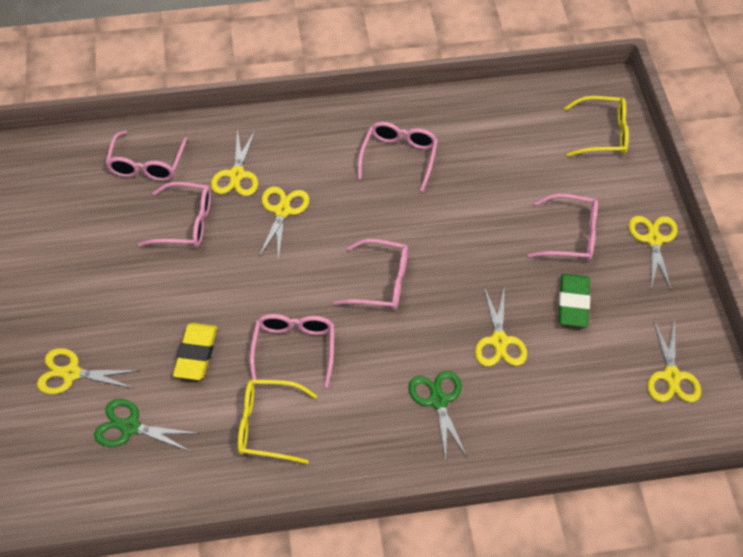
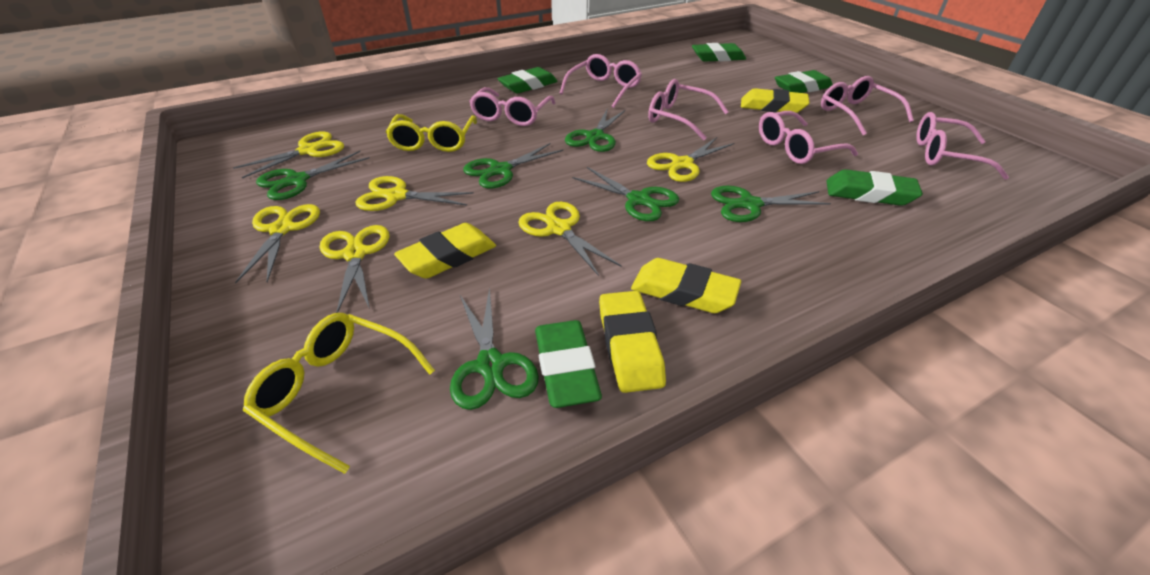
green eraser: [559,274,590,327] = 1 -> [497,67,558,94] [535,320,602,408] [692,43,746,62] [775,70,833,93] [826,169,923,206] = 5
green scissors: [94,399,200,452] [408,370,468,460] = 2 -> [256,151,370,200] [450,287,539,410] [463,143,563,188] [565,110,625,152] [572,167,679,221] [711,186,831,222] = 6
yellow eraser: [173,323,217,380] = 1 -> [394,223,496,279] [599,291,666,393] [631,258,741,313] [741,88,810,113] = 4

